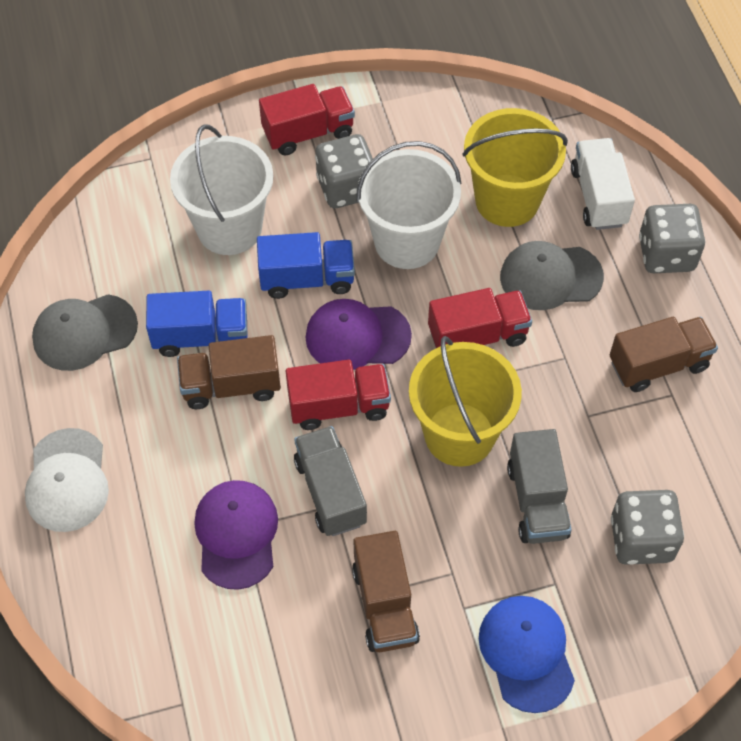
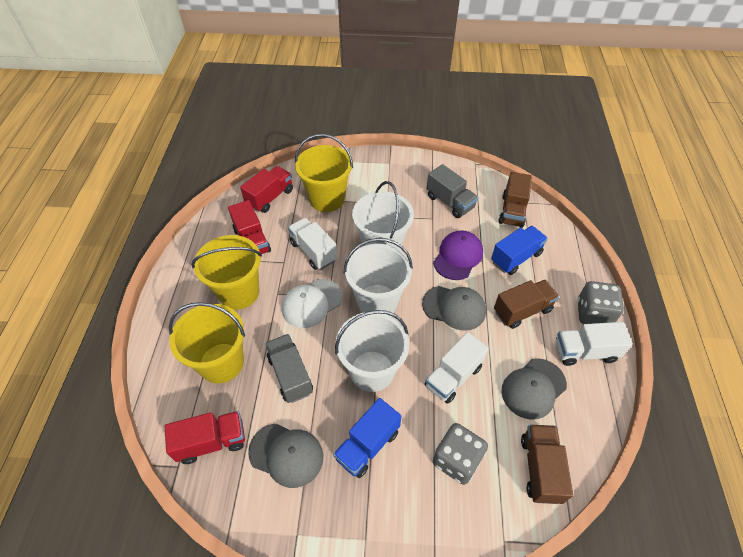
blue cap: [479,596,575,713] = 1 -> none = 0
grey cap: [32,294,138,371] [500,241,604,310] = 2 -> [248,423,323,488] [422,286,486,331] [502,358,567,420] = 3
grey dice: [315,134,373,208] [611,490,684,565] [639,204,705,273] = 3 -> [433,423,488,485] [578,281,624,324] = 2
purple cap: [194,480,278,590] [305,299,412,370] = 2 -> [433,230,483,280] = 1
white bucket: [170,124,273,255] [356,141,462,269] = 2 -> [335,310,409,392] [344,238,413,313] [352,181,414,251] = 3
white truck: [571,138,635,230] = 1 -> [288,218,337,270] [425,332,489,404] [556,322,633,366] = 3
yellow bucket: [409,336,522,467] [463,108,568,227] = 2 -> [169,302,245,383] [191,235,262,310] [295,134,353,212] = 3

